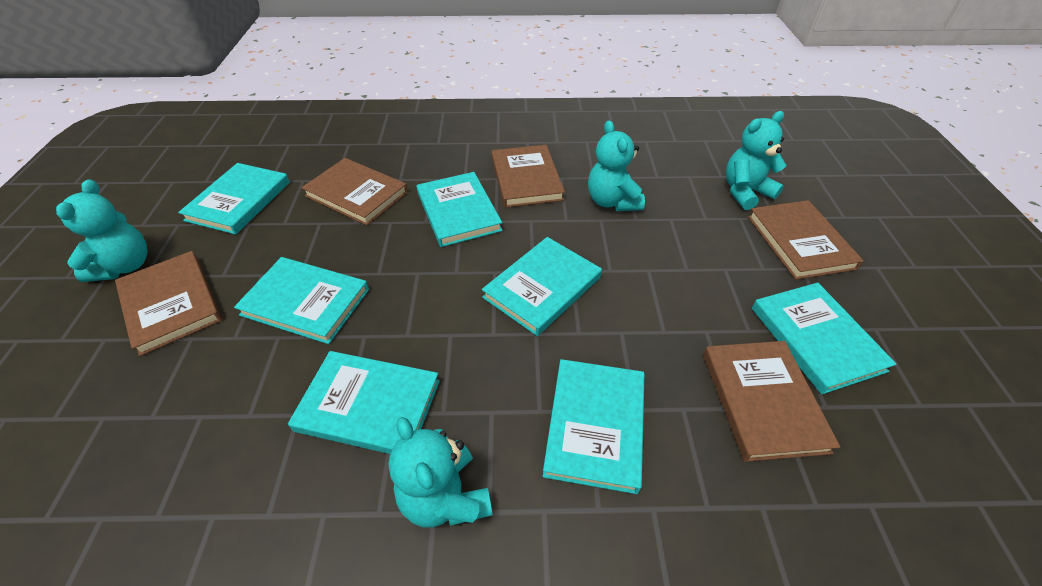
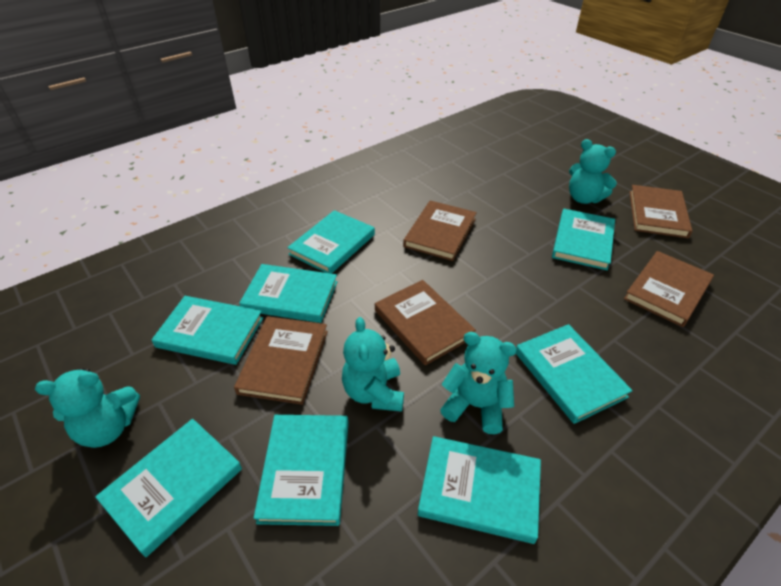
turquoise book: [178,163,290,235] [234,257,369,344] [288,351,440,454] [417,172,503,247] [482,237,602,336] [543,359,645,494] [752,283,896,394] = 7 -> [95,419,242,557] [151,296,263,365] [239,264,338,323] [254,415,349,526] [287,210,375,274] [418,436,541,544] [516,324,633,424] [552,209,615,270] = 8

